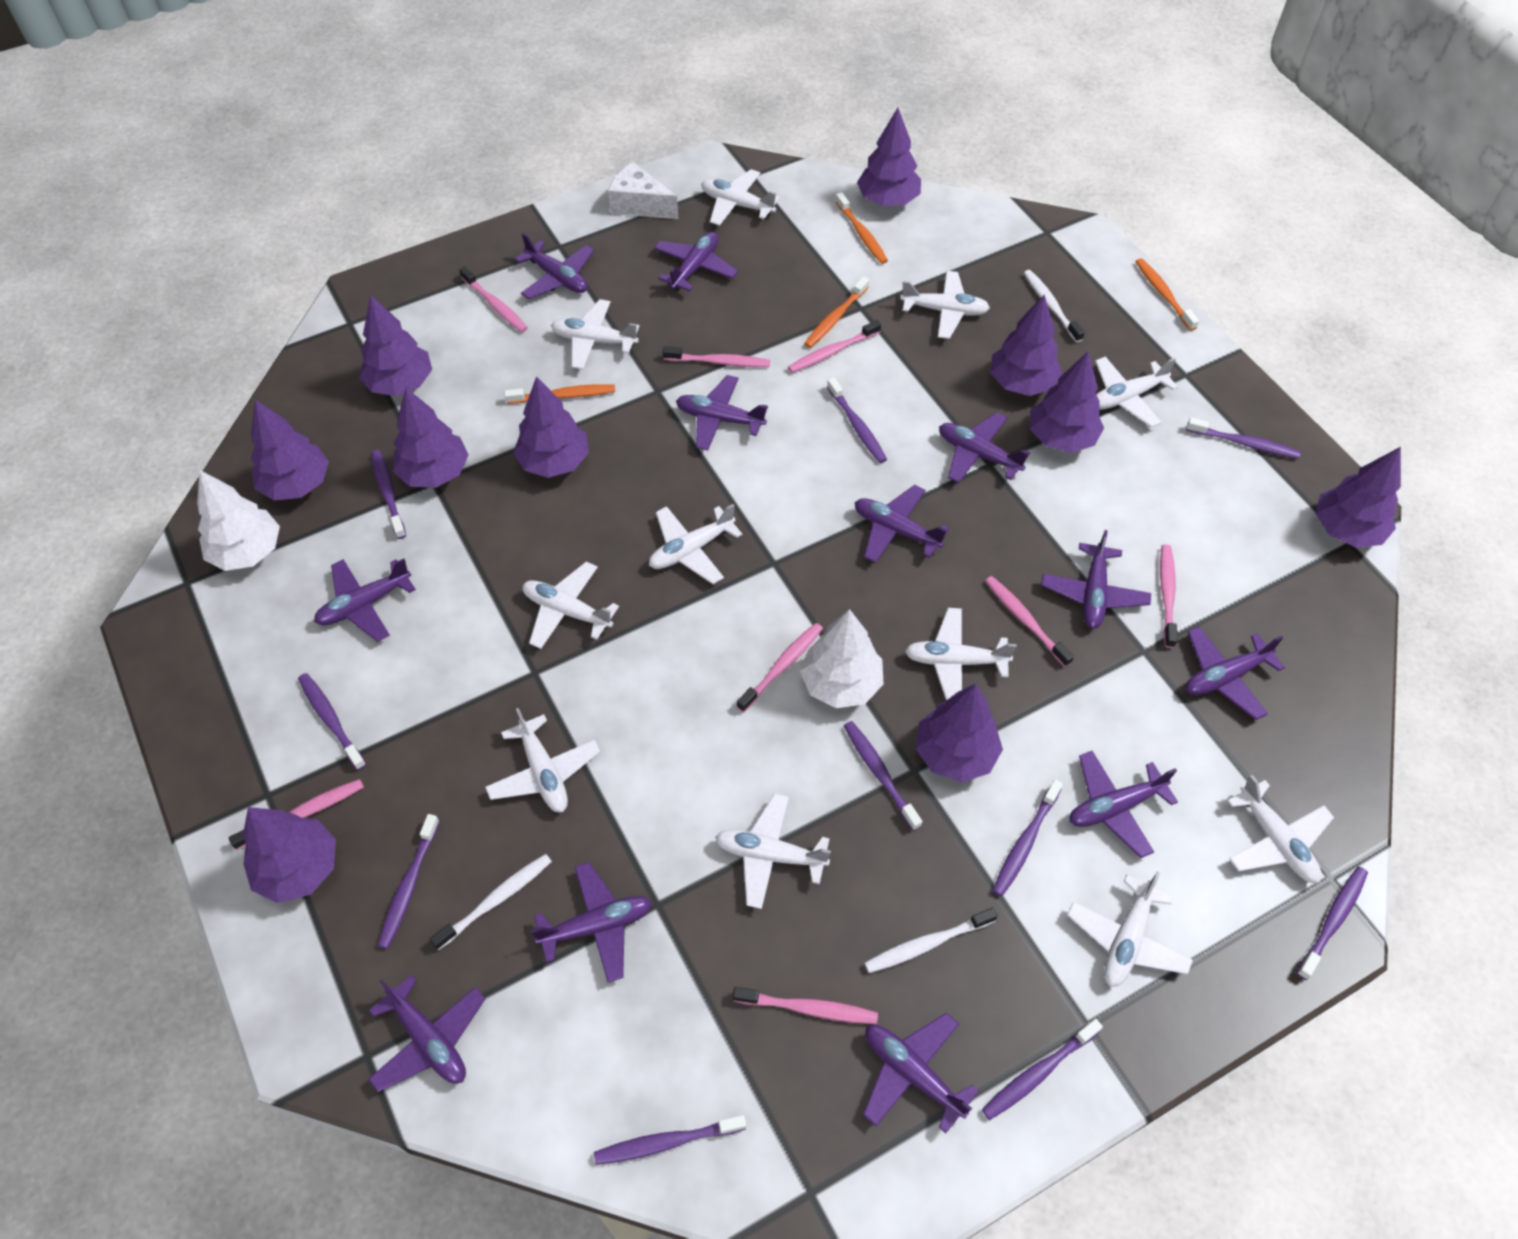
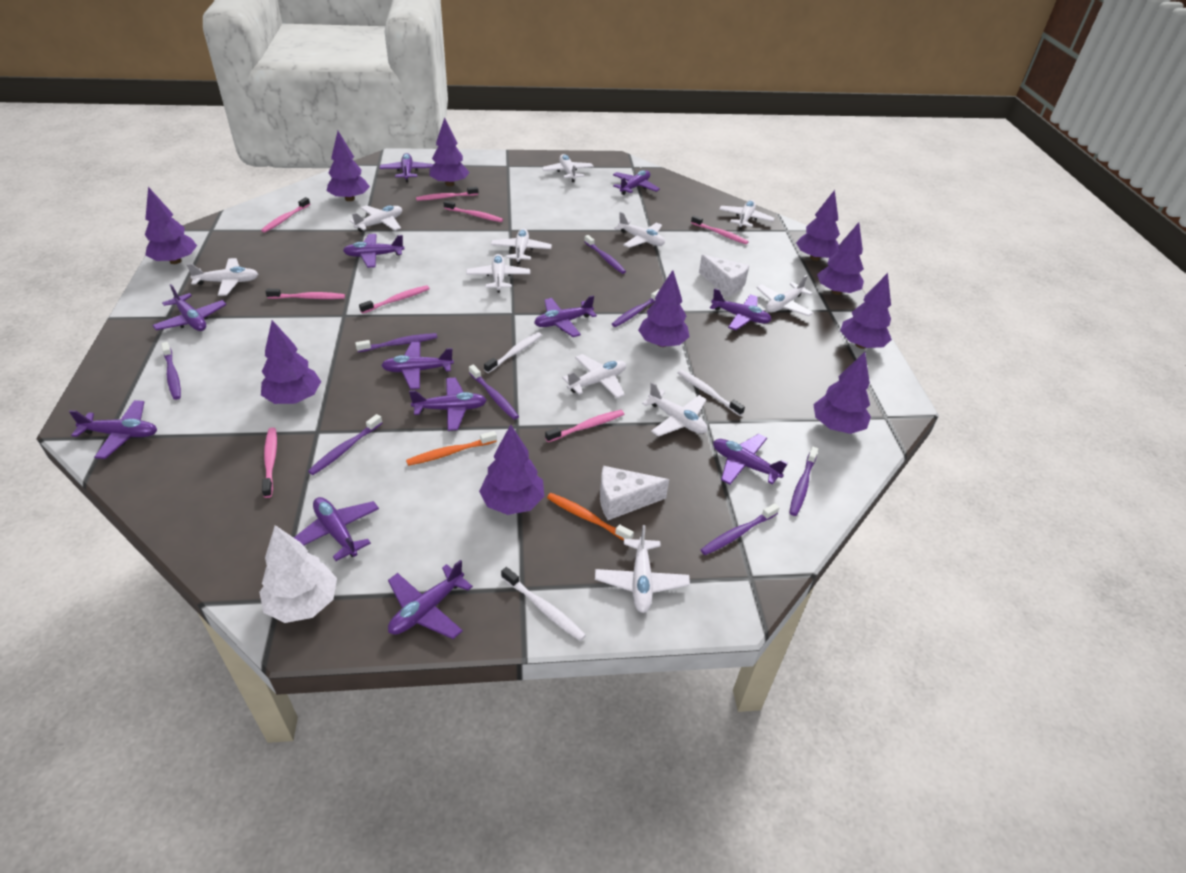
orange toothbrush: [504,384,615,404] [804,277,869,348] [835,192,888,264] [1135,258,1199,331] = 4 -> [406,431,497,466] [547,493,634,540] = 2
purple toothbrush: [298,673,366,770] [371,450,406,539] [378,814,440,949] [594,1115,746,1165] [827,377,887,463] [844,721,922,831] [982,1019,1103,1120] [992,780,1063,896] [1186,417,1301,459] [1297,867,1368,980] = 10 -> [161,342,181,400] [308,414,382,475] [355,333,438,352] [469,364,519,420] [584,235,626,274] [612,289,660,327] [700,503,780,555] [789,447,818,516] = 8
white cheese: [608,162,679,219] = 1 -> [600,466,669,520] [699,255,750,297] = 2
white tree: [197,470,280,571] [800,609,884,708] = 2 -> [259,525,337,623] = 1

